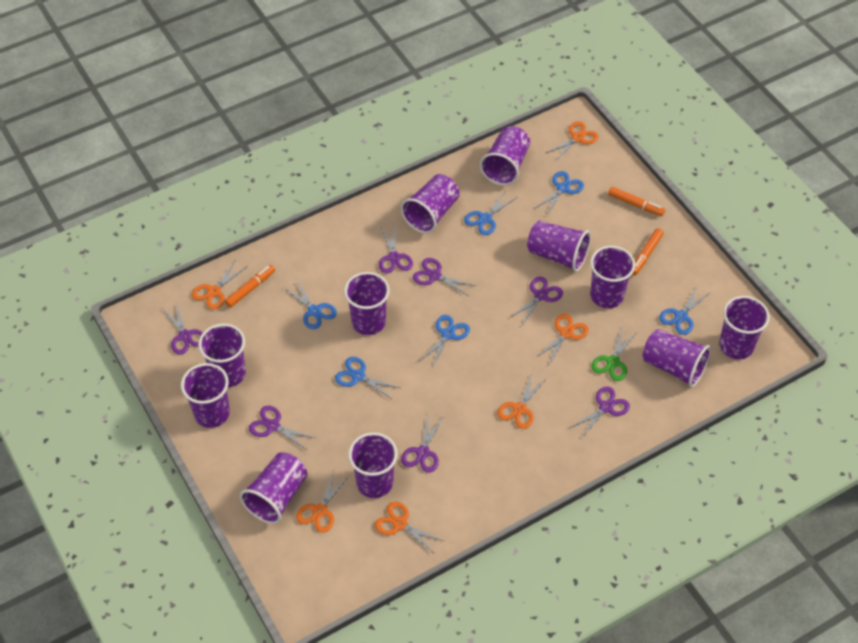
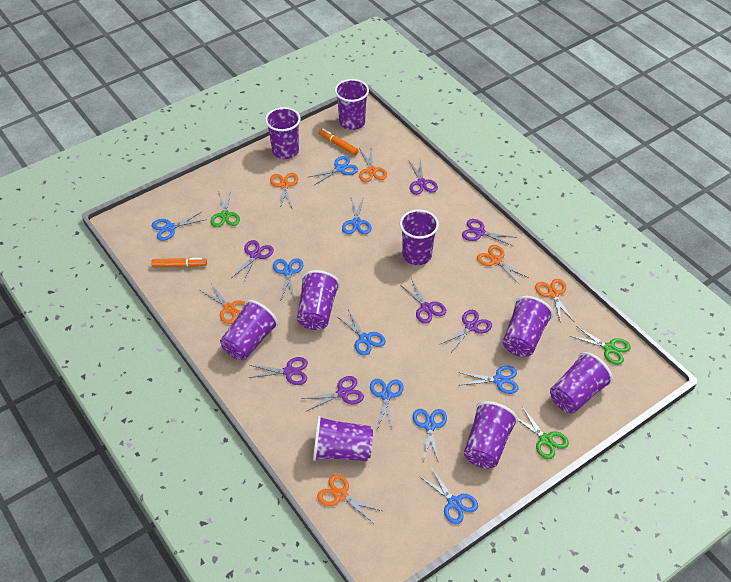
blue scissors: [283,280,337,329] [335,357,400,400] [420,315,470,368] [464,190,516,235] [534,171,584,216] [659,286,711,335] = 6 -> [152,212,204,241] [273,258,303,301] [307,156,358,185] [336,310,385,355] [342,196,371,234] [370,379,404,431] [413,409,447,463] [419,467,478,524] [458,366,518,394] = 9
green scissors: [591,329,637,381] = 1 -> [210,189,240,227] [518,408,569,459] [570,326,631,365] = 3
orange marker: [225,265,275,308] [608,187,665,216] [632,228,664,275] = 3 -> [151,258,207,267] [318,128,359,156] = 2
purple cup: [181,363,230,428] [198,324,246,388] [240,452,307,524] [344,272,390,335] [348,432,398,498] [401,174,460,234] [480,126,530,185] [527,220,591,272] [590,246,635,308] [643,329,711,387] [719,296,770,359] = 11 -> [220,300,278,360] [265,107,301,159] [297,270,340,330] [313,416,373,461] [335,79,369,130] [400,209,439,265] [464,401,518,469] [503,296,553,357] [550,352,613,413] = 9

